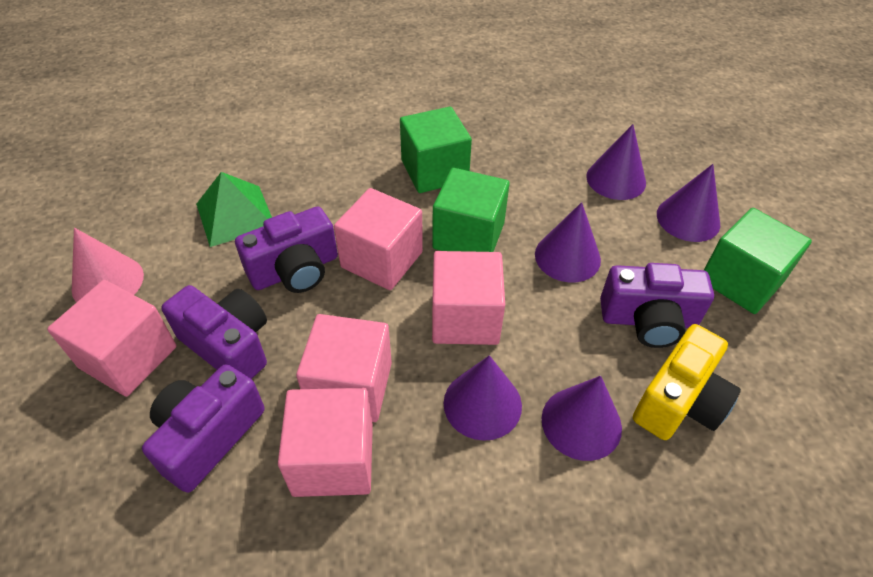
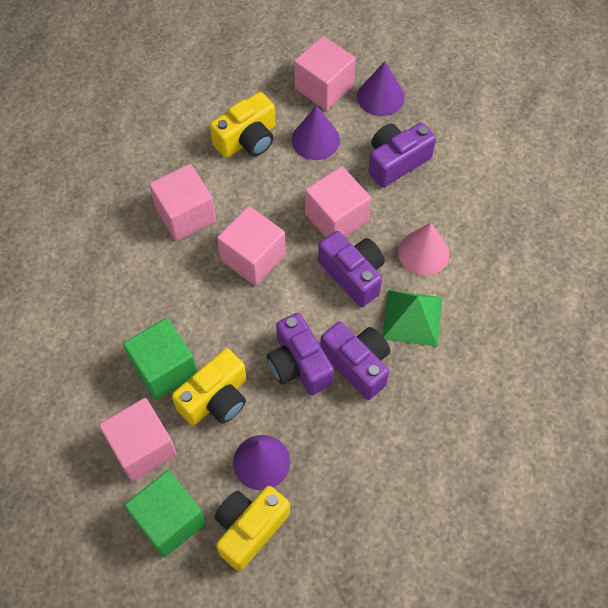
green cube: [400,107,472,193] [432,168,510,252] [704,208,812,314] = 3 -> [123,318,197,400] [124,470,206,558] = 2
purple cone: [444,355,522,441] [535,202,601,282] [542,376,622,461] [586,124,646,200] [657,164,720,242] = 5 -> [233,435,290,490] [292,105,340,160] [357,61,404,116] = 3
yellow camera: [633,324,741,440] = 1 -> [172,348,246,425] [210,92,275,158] [214,486,290,571] = 3

